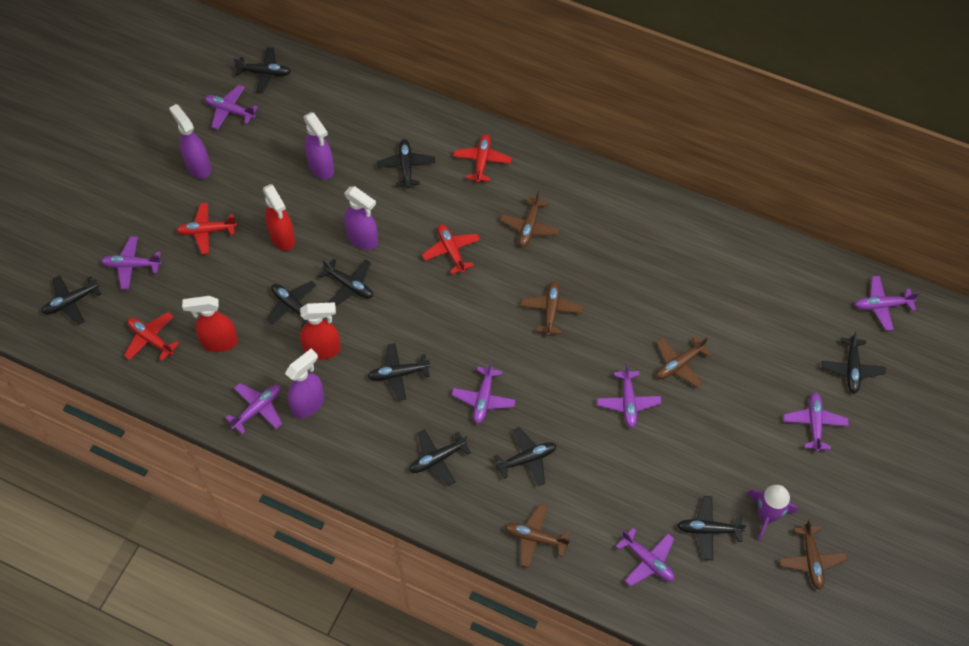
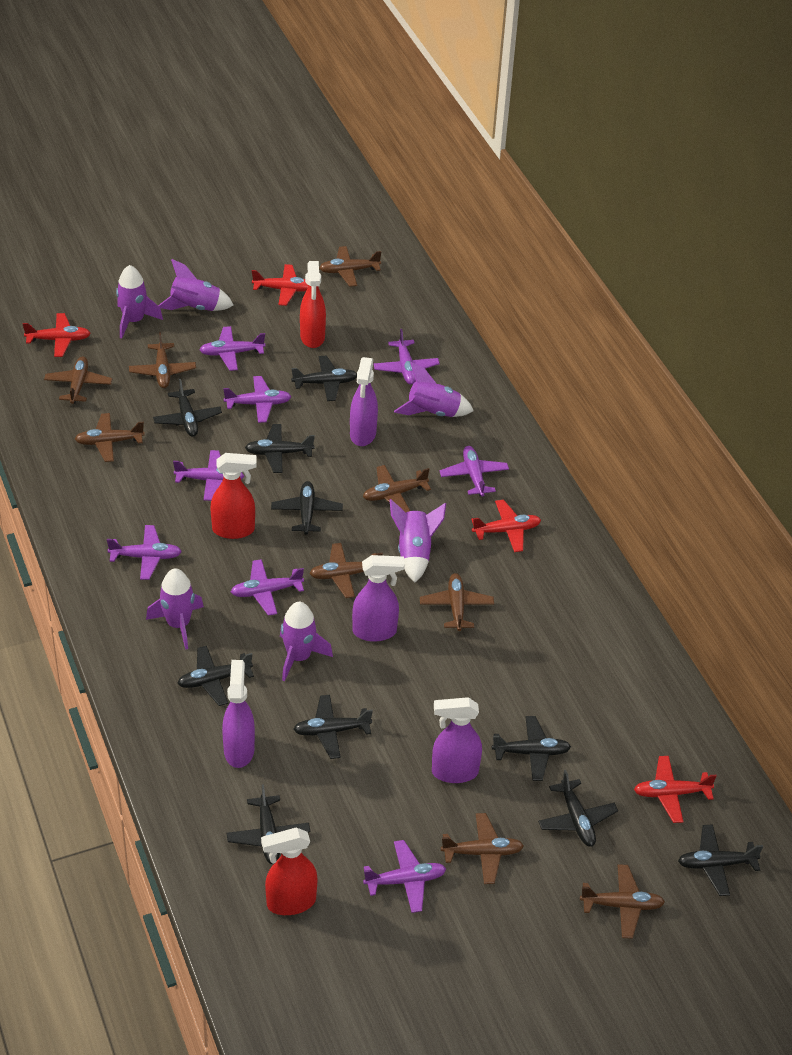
brown plane: [500,191,559,247] [504,504,570,568] [521,281,583,336] [657,336,712,387] [779,520,848,590] = 5 -> [44,357,112,404] [75,413,145,462] [129,332,196,388] [309,543,383,598] [319,246,381,287] [363,465,431,512] [420,573,494,631] [441,813,524,884] [580,864,665,939] = 9
purple rocket: [747,485,797,542] = 1 -> [116,265,163,339] [146,568,204,650] [158,259,234,311] [280,602,333,682] [390,499,446,582] [394,362,474,417] = 6

